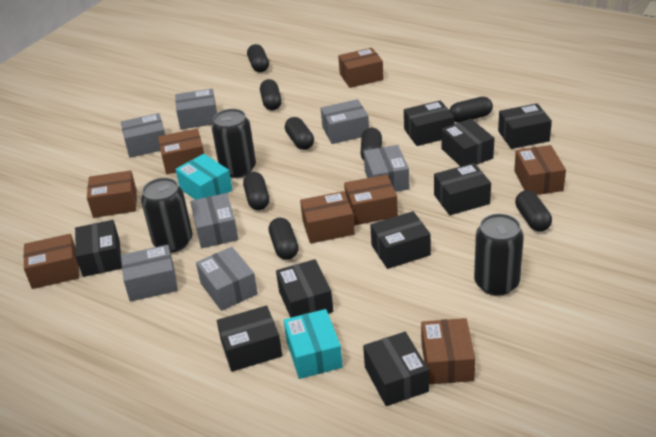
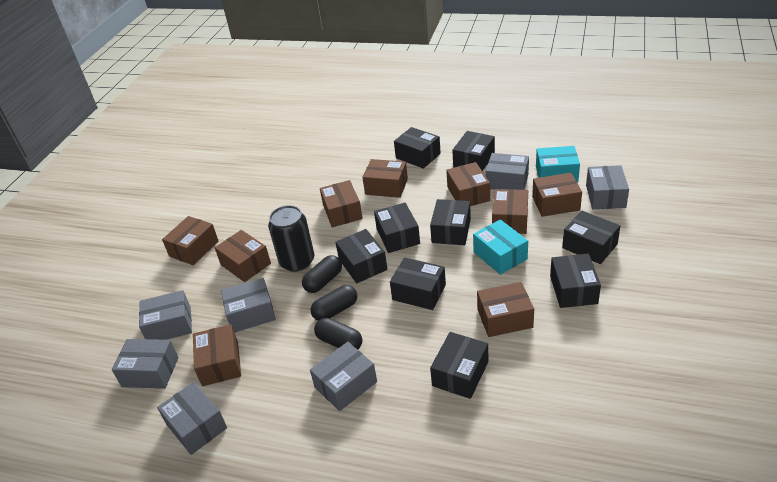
black can: [141,178,193,253] [212,109,256,178] [474,214,524,296] = 3 -> [268,205,314,272] = 1
black capsule: [243,172,269,210] [247,44,269,72] [260,79,282,110] [269,218,299,260] [285,117,314,150] [360,127,382,160] [449,97,493,123] [515,190,552,232] = 8 -> [302,255,342,293] [310,285,357,321] [314,318,362,350] = 3
brown box: [23,234,79,289] [87,170,137,218] [158,128,204,174] [300,191,355,244] [338,48,384,88] [344,174,398,225] [421,318,475,384] [514,145,566,195] = 8 -> [162,216,218,265] [193,324,241,386] [215,230,271,282] [320,180,363,227] [362,159,408,198] [446,162,490,206] [477,282,534,337] [492,189,528,234] [532,173,582,217] = 9

